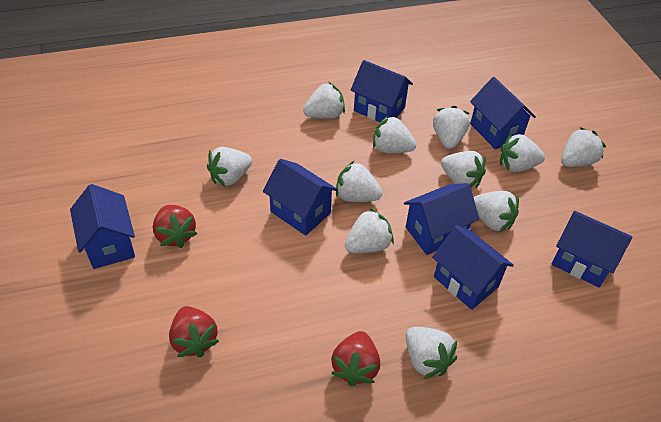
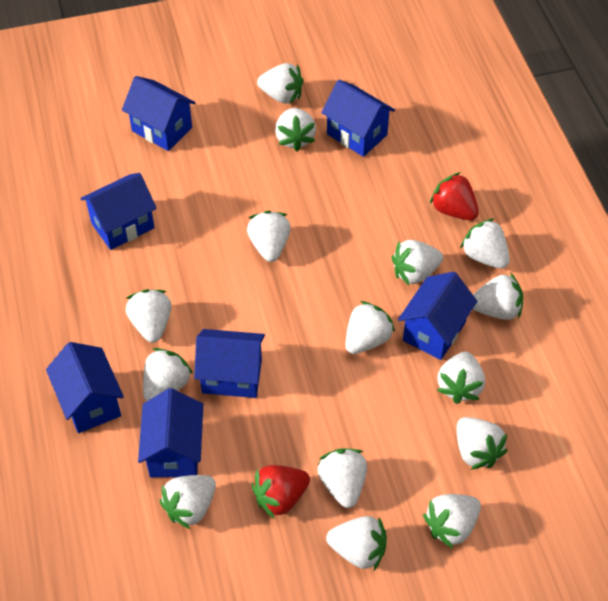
red strawberry: [153,205,198,248] [169,306,219,358] [331,331,380,387] = 3 -> [252,465,310,519] [430,172,479,220] = 2
white strawberry: [207,147,252,186] [303,82,345,119] [336,161,382,202] [345,208,394,253] [373,115,416,153] [406,327,457,379] [433,106,470,149] [441,151,486,188] [473,191,519,232] [500,134,545,172] [561,127,606,167] = 11 -> [126,289,172,343] [143,348,193,401] [160,475,216,529] [247,211,291,262] [257,63,303,104] [275,108,316,152] [317,449,367,508] [326,516,387,570] [345,301,395,354] [392,240,443,285] [423,494,481,549] [437,352,485,404] [457,417,508,470] [460,218,510,269] [473,273,523,320] = 15

